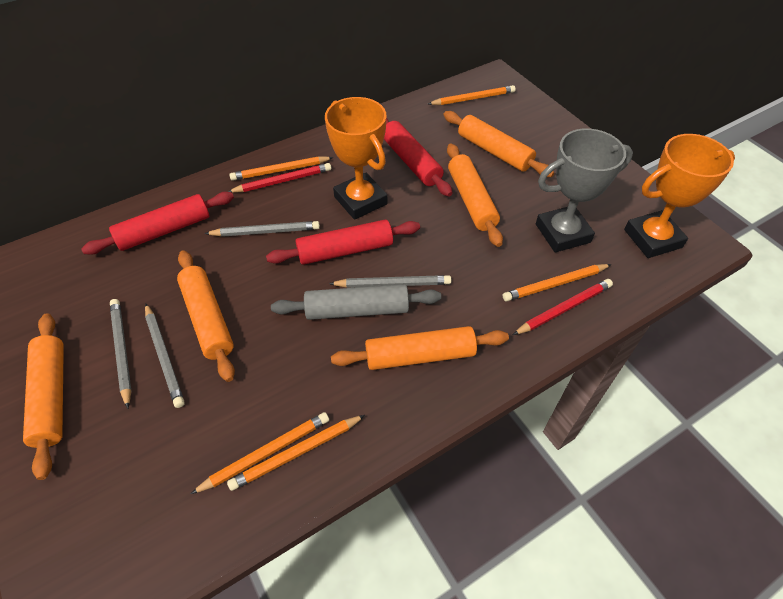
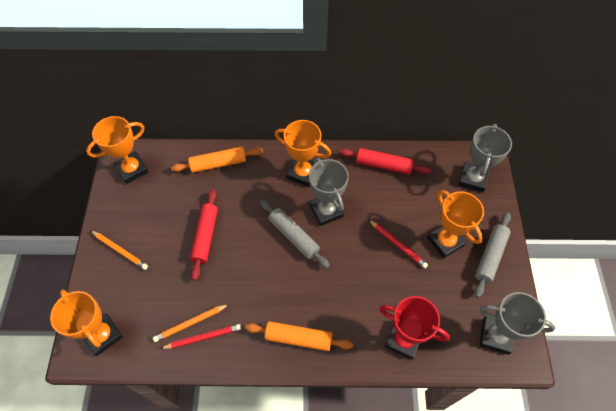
grey pencil: [110,299,131,409] [145,304,185,408] [204,221,320,237] [329,275,451,288] = 4 -> none = 0
grey rolling pin: [271,284,441,320] = 1 -> [260,200,330,268] [474,212,511,298] = 2
grey trophy: [536,129,633,252] = 1 -> [309,157,349,226] [458,124,512,193] [479,292,556,355] = 3
orange pencil: [191,412,329,494] [227,415,365,491] [230,156,333,181] [428,85,516,105] [503,264,612,301] = 5 -> [90,230,148,270] [153,304,229,342] = 2
orange rolling pin: [23,313,64,480] [177,250,235,382] [331,326,509,370] [443,111,554,177] [447,143,503,247] = 5 -> [171,147,263,173] [245,321,353,351] = 2
orange trophy: [325,97,387,220] [624,134,735,258] = 2 -> [50,289,123,356] [86,116,149,184] [275,120,331,187] [427,190,484,258] = 4
red rolling pin: [81,192,234,255] [266,219,420,265] [384,117,453,196] = 3 -> [190,190,218,281] [340,148,431,175] = 2
red trophy: none = 0 -> [379,296,450,360] = 1

